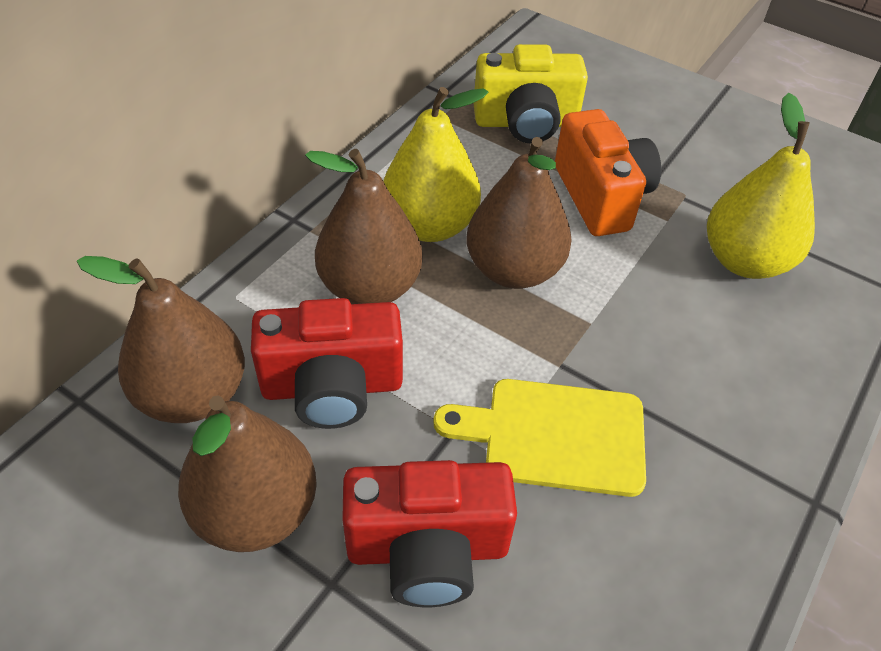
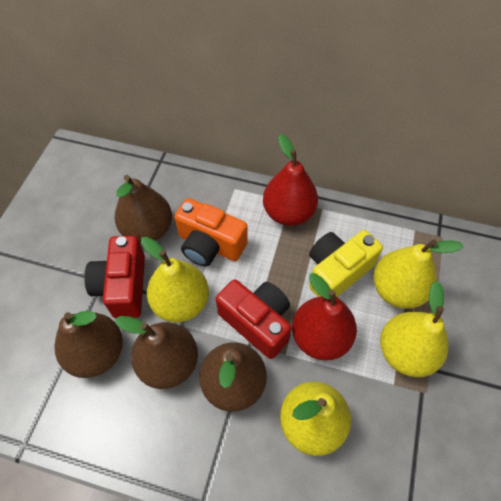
red pear: none = 0 -> [263,134,318,226] [292,273,357,361] = 2
yellow cutting board: [434,379,646,497] = 1 -> none = 0
yellow pear: [383,87,488,242] [707,93,815,279] = 2 -> [141,237,209,322] [280,382,351,456] [373,240,463,309] [380,281,448,377] = 4

